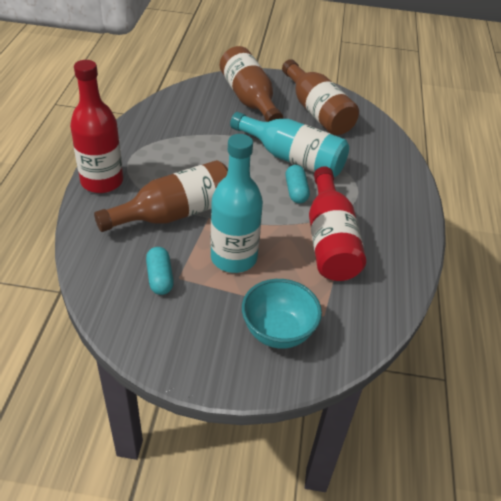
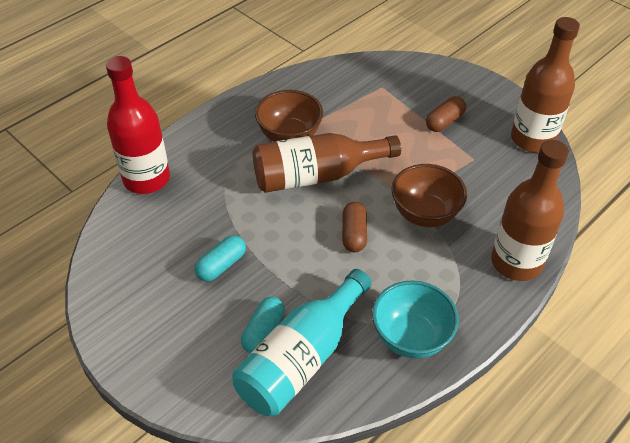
brown bowl: none = 0 -> [255,90,323,142] [391,164,467,227] = 2
brown capsule: none = 0 -> [342,202,367,252] [426,96,466,132] = 2
red bottle: [70,60,123,193] [309,166,366,281] = 2 -> [106,56,170,194] = 1
turquoise bottle: [210,134,263,273] [230,112,349,177] = 2 -> [232,269,372,416] = 1

